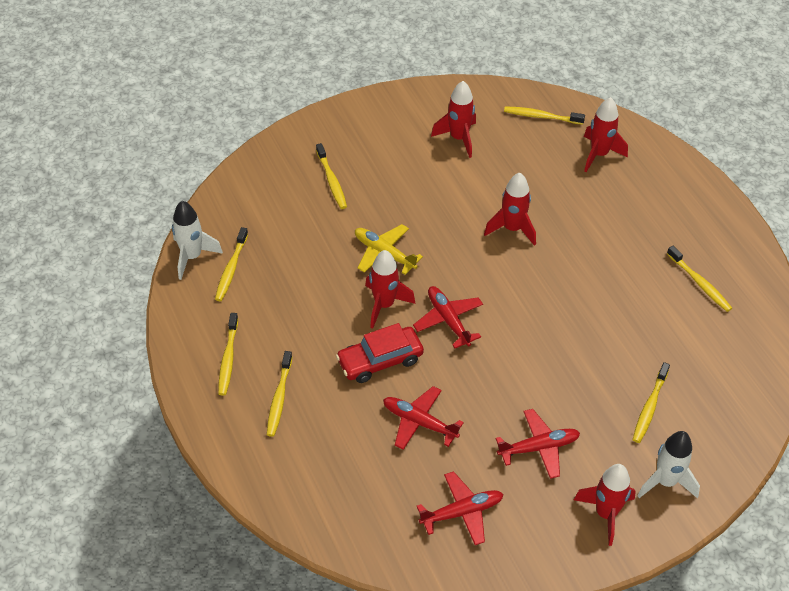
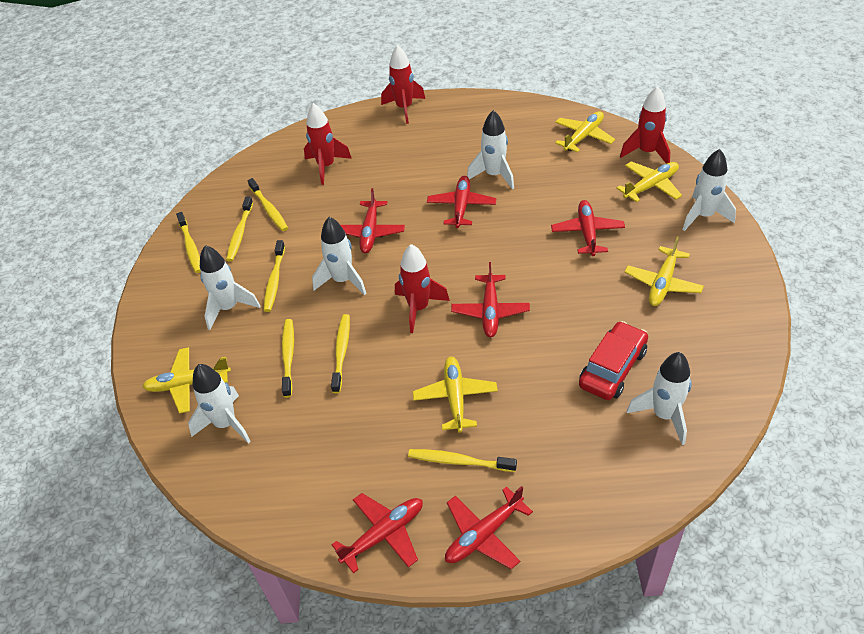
red plane: [383,386,464,450] [413,286,483,348] [417,471,504,545] [496,409,580,479] = 4 -> [332,493,423,573] [341,188,405,253] [427,176,496,228] [445,486,533,570] [451,262,530,337] [551,200,625,256] = 6
red rocket: [365,250,416,329] [431,81,476,158] [484,173,536,246] [574,464,636,546] [584,97,628,172] = 5 -> [304,103,352,185] [381,45,425,124] [395,244,450,333] [620,86,670,164] = 4
white rocket: [172,201,223,280] [638,431,700,498] = 2 -> [188,364,251,444] [200,245,260,330] [312,217,367,295] [467,110,514,190] [627,352,692,445] [682,149,736,231] = 6
yellow plane: [355,224,423,275] = 1 -> [142,347,231,414] [413,357,498,433] [555,111,615,153] [616,161,682,202] [625,236,704,306] = 5

